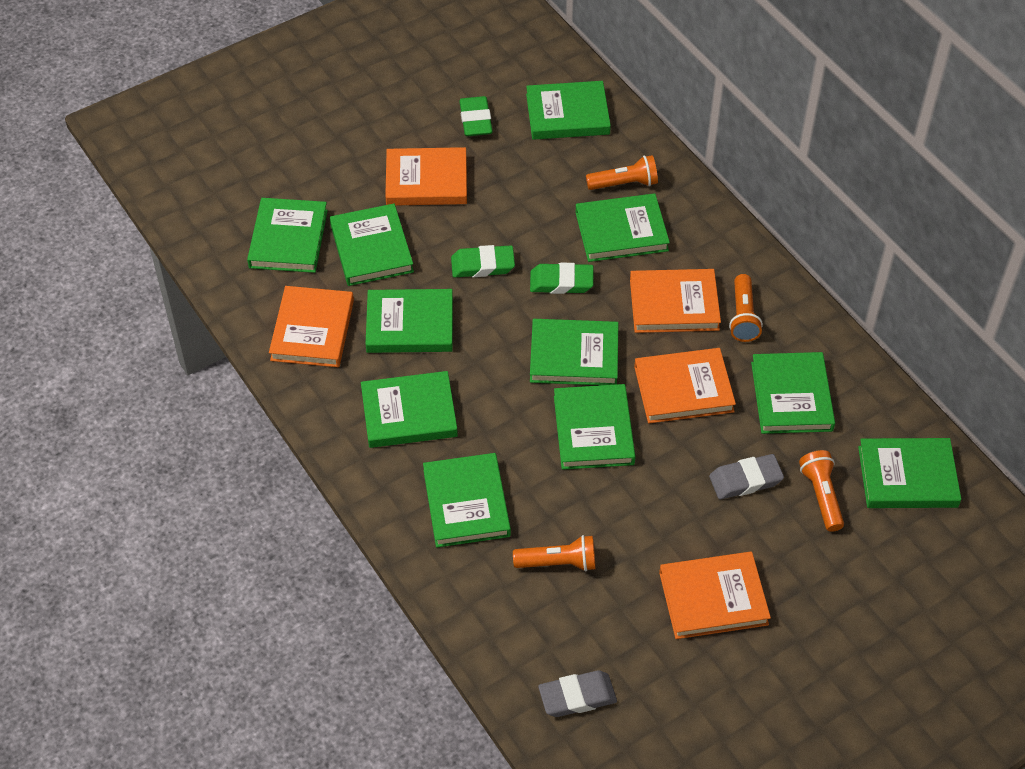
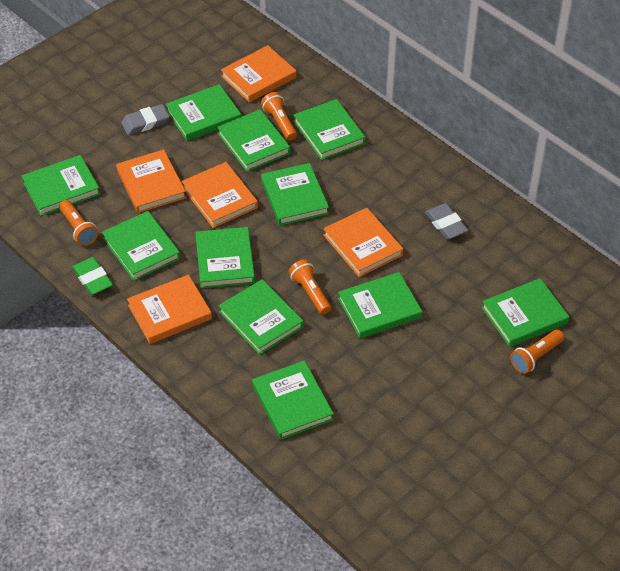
green eraser: [451,245,515,277] [459,96,493,136] [530,263,594,294] = 3 -> [72,257,113,295] = 1

